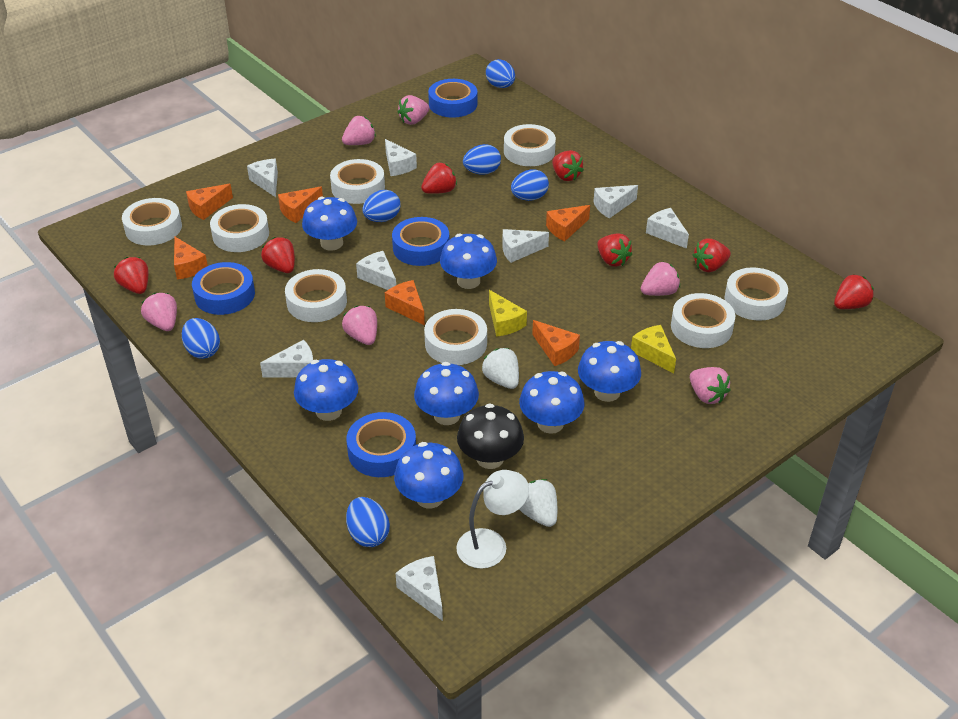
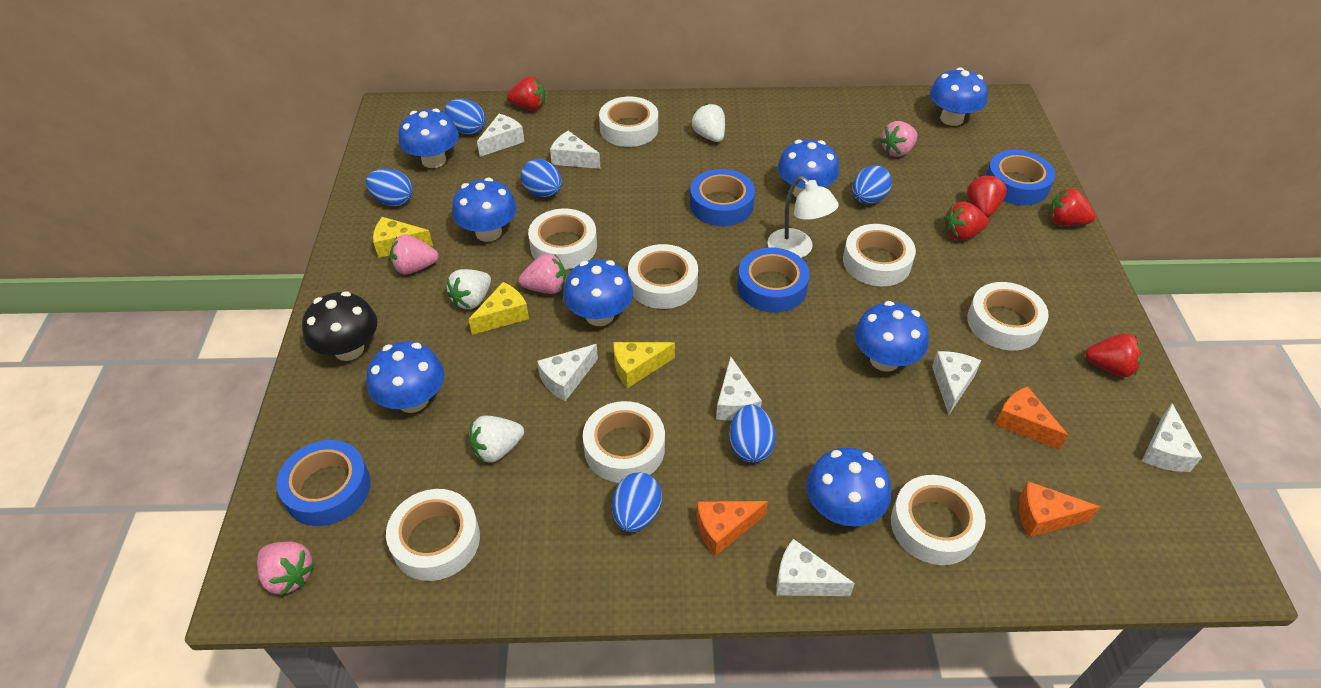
blue mushroom: [294,359,359,421] [302,196,357,251] [394,442,463,508] [414,362,479,425] [440,233,497,289] [519,371,584,434] [578,341,641,402] = 7 -> [366,341,444,413] [399,108,459,168] [452,178,517,242] [563,259,633,326] [777,140,839,197] [807,447,891,526] [854,301,929,372] [930,67,988,126] = 8
orange cheese: [174,237,208,280] [186,184,233,220] [278,186,323,223] [385,280,425,325] [532,320,580,366] [546,205,590,241] = 6 -> [697,501,768,556] [995,386,1068,450] [1019,481,1100,537] = 3
pink strawberry: [141,293,177,331] [342,116,376,145] [342,306,377,345] [398,95,430,125] [641,262,680,296] [690,367,730,404] = 6 -> [257,542,315,596] [390,234,439,274] [519,254,566,294] [880,121,917,157] = 4
red strawberry: [114,257,148,294] [261,237,295,273] [421,163,457,194] [552,150,584,181] [597,233,632,267] [693,238,731,272] [834,274,874,309] = 7 -> [507,76,545,111] [944,202,989,241] [967,174,1007,218] [1048,188,1096,226] [1085,333,1143,377] = 5
white cheese: [247,159,278,197] [260,340,313,378] [356,251,396,290] [385,139,417,176] [396,556,443,621] [502,229,549,263] [593,185,638,218] [646,208,689,249] = 8 -> [477,114,524,157] [537,344,598,402] [550,131,600,169] [716,356,762,421] [776,539,855,596] [932,351,981,415] [1142,403,1202,472] = 7
white strawberry: [482,348,519,389] [519,479,557,527] = 2 -> [447,269,491,309] [469,416,524,463] [692,103,725,142] = 3
yellow cheese: [489,290,527,337] [631,325,676,373] = 2 -> [373,217,433,258] [468,282,529,335] [614,342,675,388] = 3

